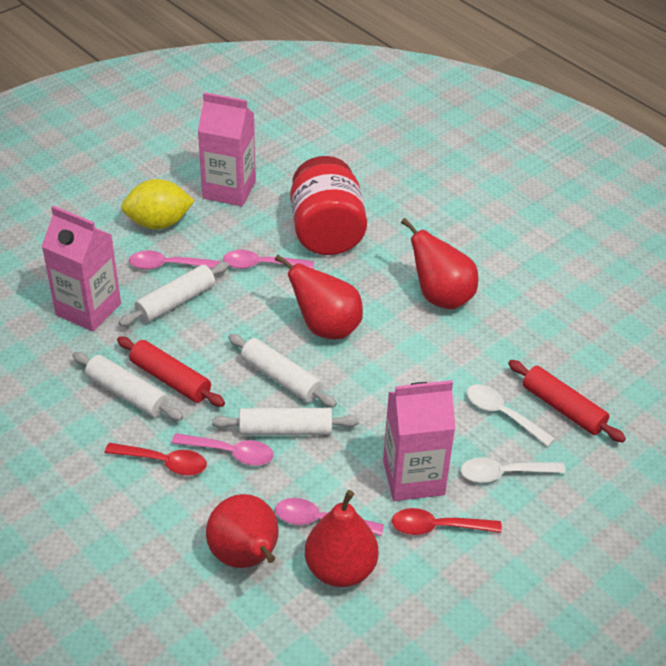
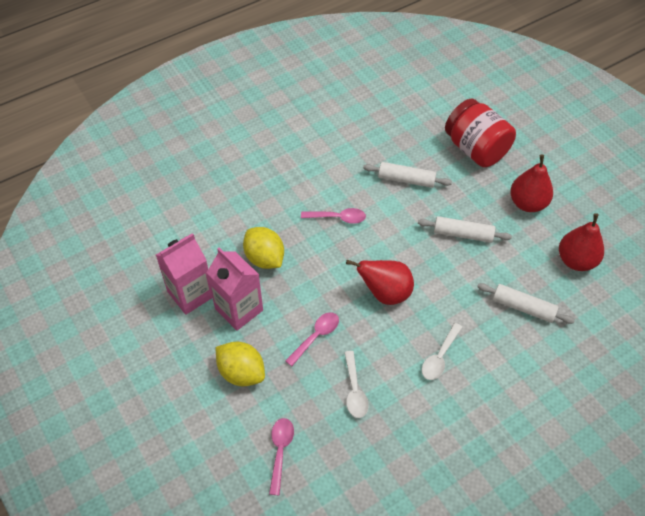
pink carton: [41,206,121,332] [198,92,256,206] [383,380,455,501] = 3 -> [156,233,212,315] [207,248,263,331] = 2
pink spoon: [129,251,221,270] [172,433,274,466] [223,250,314,269] [275,498,384,536] = 4 -> [269,418,294,495] [285,312,339,366] [301,208,366,224] = 3
red pear: [206,494,279,568] [275,254,363,339] [305,490,378,587] [401,218,478,309] = 4 -> [346,260,414,305] [510,155,553,212] [559,213,604,271] = 3
red rolling pin: [117,337,225,407] [508,360,626,443] = 2 -> none = 0
red spoon: [105,443,207,475] [392,508,502,535] = 2 -> none = 0
white rolling pin: [72,352,183,421] [119,262,229,326] [212,408,359,435] [228,334,337,408] = 4 -> [363,162,452,188] [418,216,512,243] [477,283,575,324] = 3
yellow lemon: [121,179,195,229] = 1 -> [216,342,265,386] [243,227,284,269] = 2

